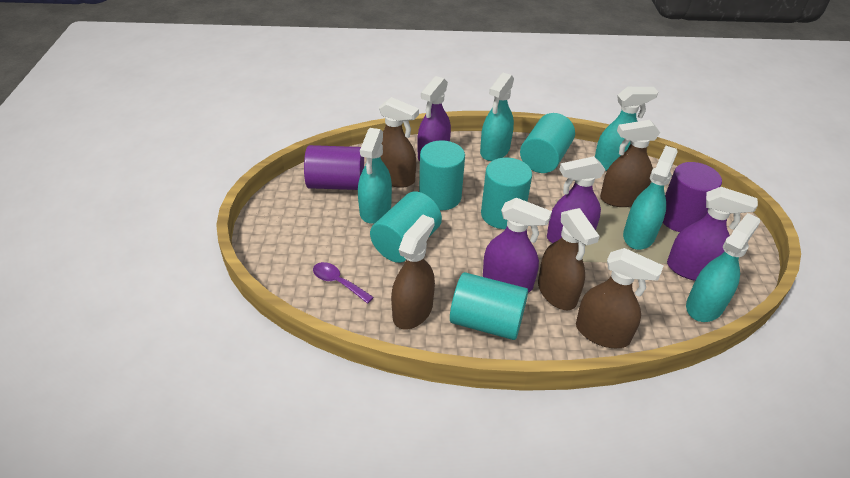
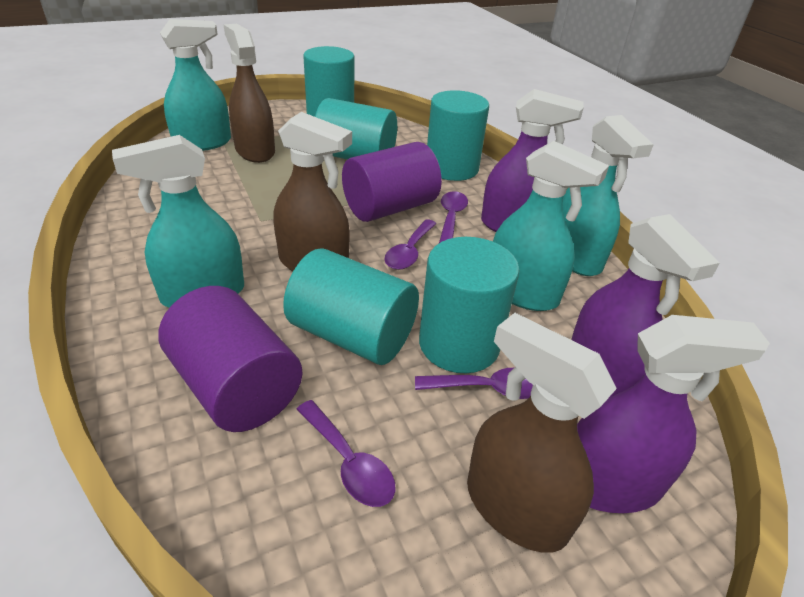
brown spray bottle: [379,97,419,188] [391,214,435,329] [538,208,599,310] [576,248,663,348] [600,120,660,207] = 5 -> [224,24,275,163] [273,112,352,271] [467,313,617,553] = 3
purple spoon: [313,262,374,304] = 1 -> [296,400,396,507] [384,219,436,270] [415,368,533,399] [439,191,468,243] = 4
purple spray bottle: [417,76,451,162] [483,198,552,293] [547,156,605,243] [667,187,758,281] = 4 -> [481,89,584,232] [571,214,720,398] [577,315,770,513] = 3
turquoise spray bottle: [358,128,392,224] [480,73,514,161] [595,87,658,171] [623,146,678,250] [686,213,760,322] = 5 -> [112,135,244,308] [160,19,231,151] [493,141,609,311] [562,115,654,276] = 4

